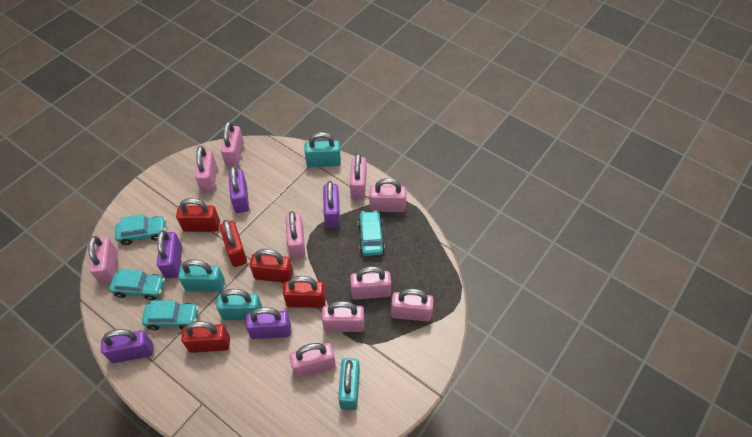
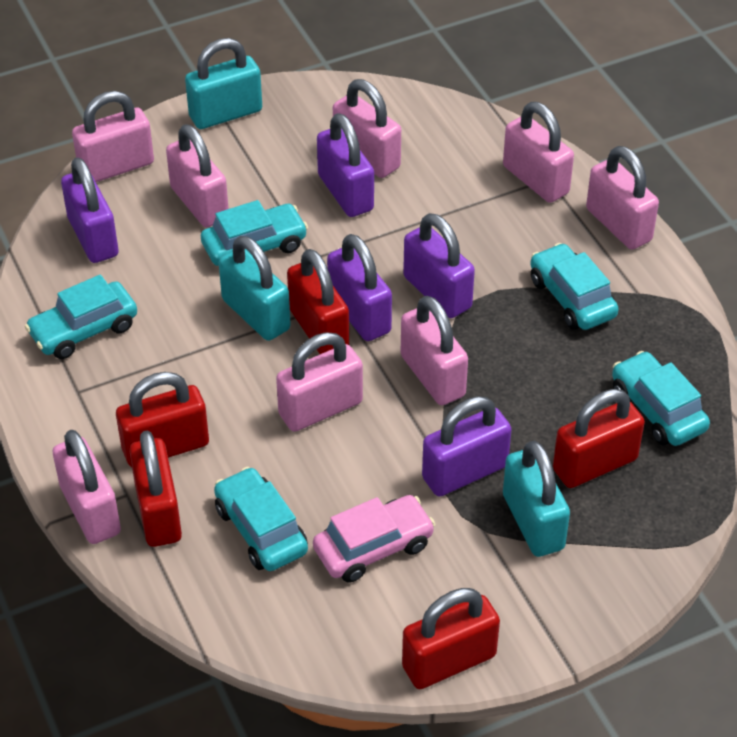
pink car: none = 0 -> [313,495,436,583] = 1
pink padlock: [88,236,118,284] [195,146,217,192] [221,121,244,167] [286,211,305,259] [289,343,336,378] [322,301,364,332] [350,153,367,200] [350,266,391,300] [369,178,406,212] [391,288,433,321] = 10 -> [52,430,121,544] [72,91,154,182] [166,124,229,227] [276,332,363,432] [333,79,401,178] [401,296,468,405] [503,102,574,203] [586,146,659,250] = 8
turquoise car: [109,269,165,300] [115,214,166,245] [142,301,199,330] [358,210,385,256] = 4 -> [25,275,137,359] [201,200,308,266] [214,467,308,571] [530,243,619,330] [612,351,710,446] = 5
turquoise padlock: [178,259,225,292] [216,289,262,320] [305,132,341,167] [338,358,360,410] = 4 -> [185,38,262,129] [219,236,291,341] [503,441,570,557] = 3

